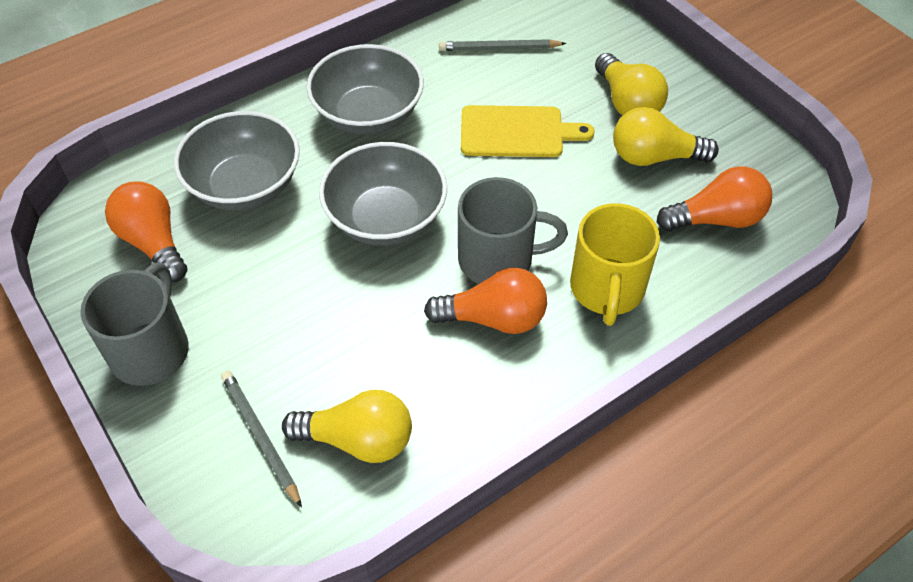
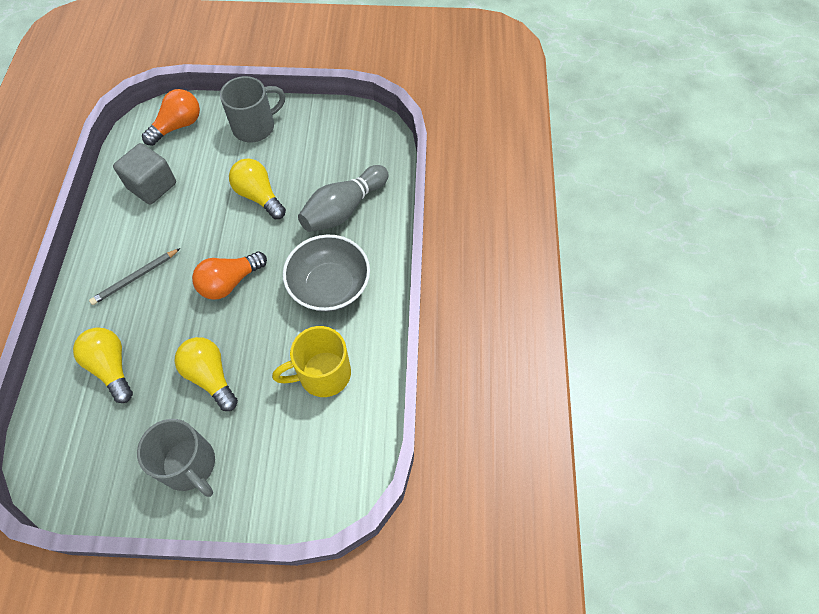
grey bowl: [174,111,300,210] [307,44,424,135] [319,142,447,246] = 3 -> [283,235,370,312] = 1
grey bowling pin: none = 0 -> [298,165,389,232] = 1
grey cube: none = 0 -> [113,143,176,205] = 1
grey pencil: [221,371,302,508] [439,39,566,51] = 2 -> [89,248,180,305] = 1
orange light bulb: [105,181,187,282] [424,268,547,334] [657,166,772,231] = 3 -> [142,89,200,146] [192,252,267,300] = 2
yellow cutting board: [461,105,595,157] = 1 -> none = 0

